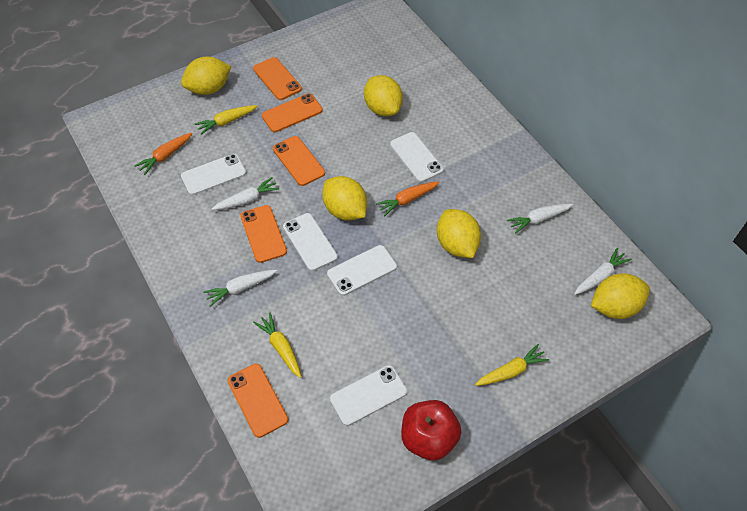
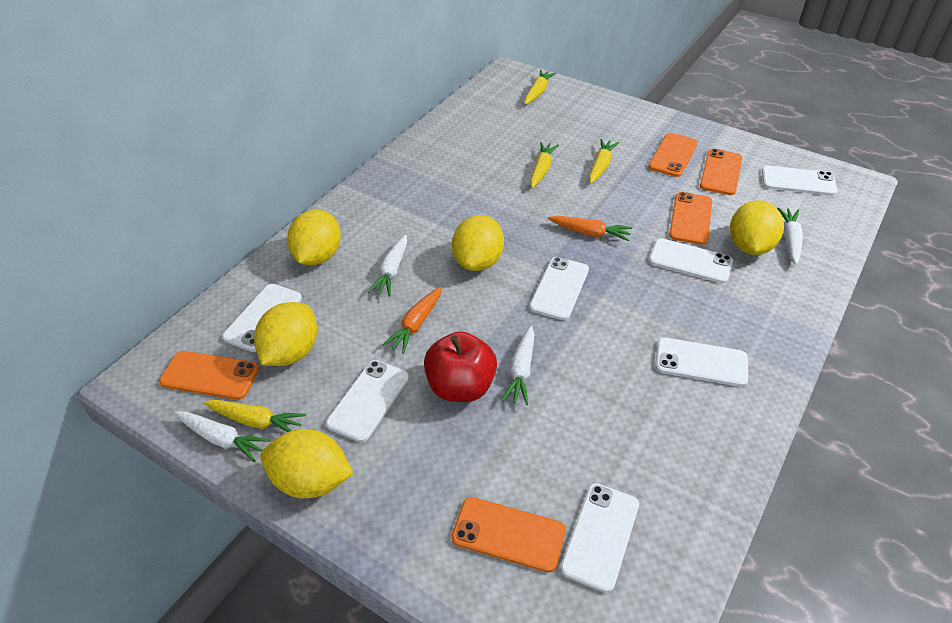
white phone: [181,154,246,195] [283,213,338,271] [327,245,397,296] [330,365,407,426] [390,132,443,182] = 5 -> [222,284,302,352] [326,360,409,443] [529,257,589,320] [560,483,639,593] [649,238,733,283] [655,337,748,387] [762,166,838,196] = 7
yellow carrot: [195,105,258,135] [253,313,301,378] [475,344,549,386] = 3 -> [203,400,306,432] [525,70,556,105] [530,142,559,188] [589,139,619,184] = 4

